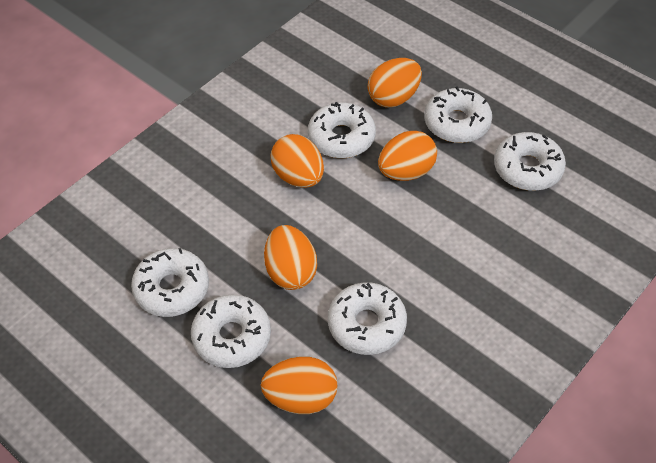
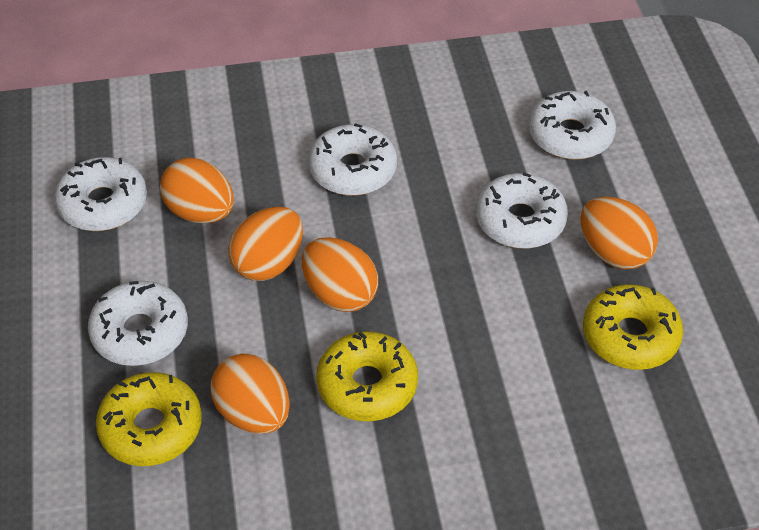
white donut: [131,248,209,317] [191,295,271,368] [308,102,376,158] [328,282,407,355] [424,86,492,143] [494,132,566,191] = 6 -> [54,157,147,231] [88,281,188,366] [308,123,397,196] [476,172,568,249] [529,91,616,160] = 5
yellow donut: none = 0 -> [96,372,202,466] [316,331,418,421] [583,284,683,370] = 3

